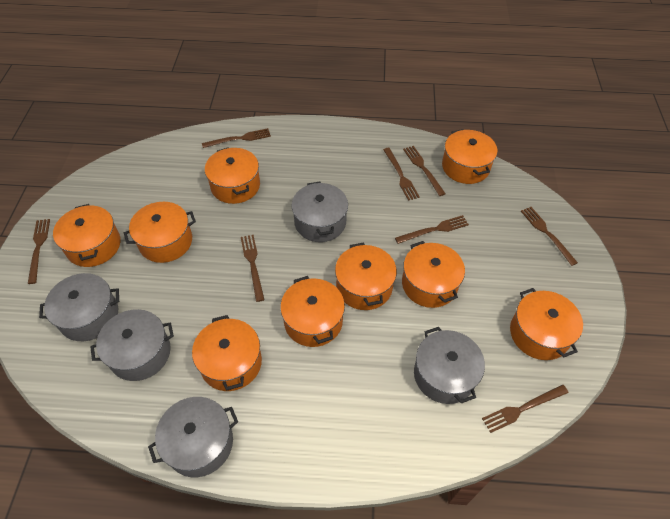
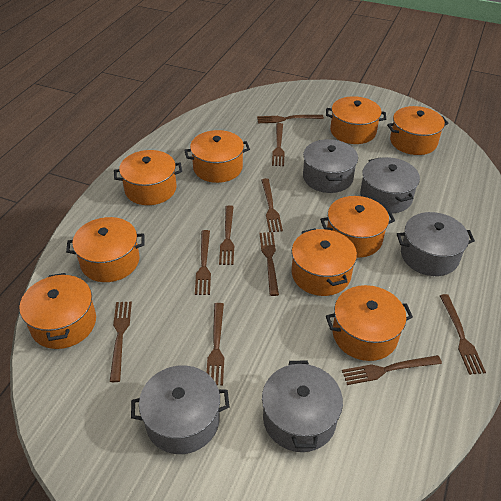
brown fork: [28,219,50,284] [202,128,271,148] [241,235,265,302] [383,148,420,201] [395,215,469,244] [403,146,446,196] [482,385,569,433] [521,207,578,266] = 8 -> [110,301,132,382] [195,230,211,295] [207,303,224,385] [219,205,234,265] [257,115,324,123] [259,232,279,296] [261,178,283,232] [272,123,285,166] [342,355,442,385] [440,294,486,375] = 10

